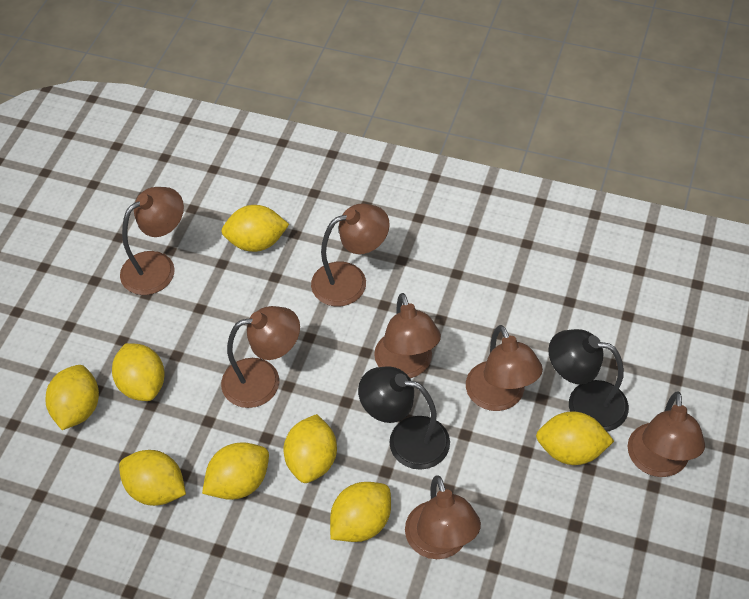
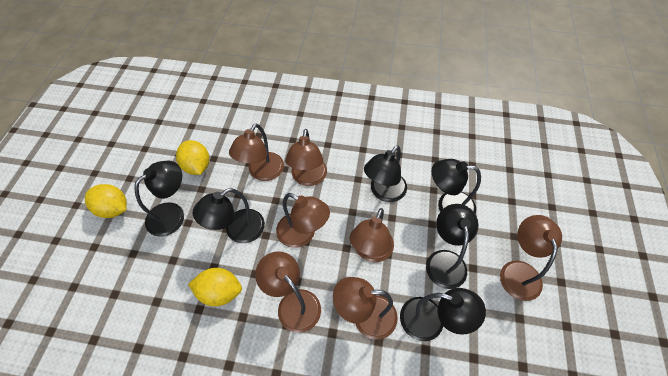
black lamp: [358,366,450,470] [548,329,629,431] = 2 -> [134,161,184,237] [192,188,265,243] [364,145,407,202] [400,288,486,341] [426,204,478,289] [431,159,481,214] = 6
yellow lemon: [45,365,99,430] [112,343,165,401] [119,450,186,506] [202,442,269,500] [221,205,289,252] [283,414,337,483] [330,482,391,542] [536,411,614,465] = 8 -> [85,184,127,218] [176,140,209,175] [188,268,242,306] = 3

